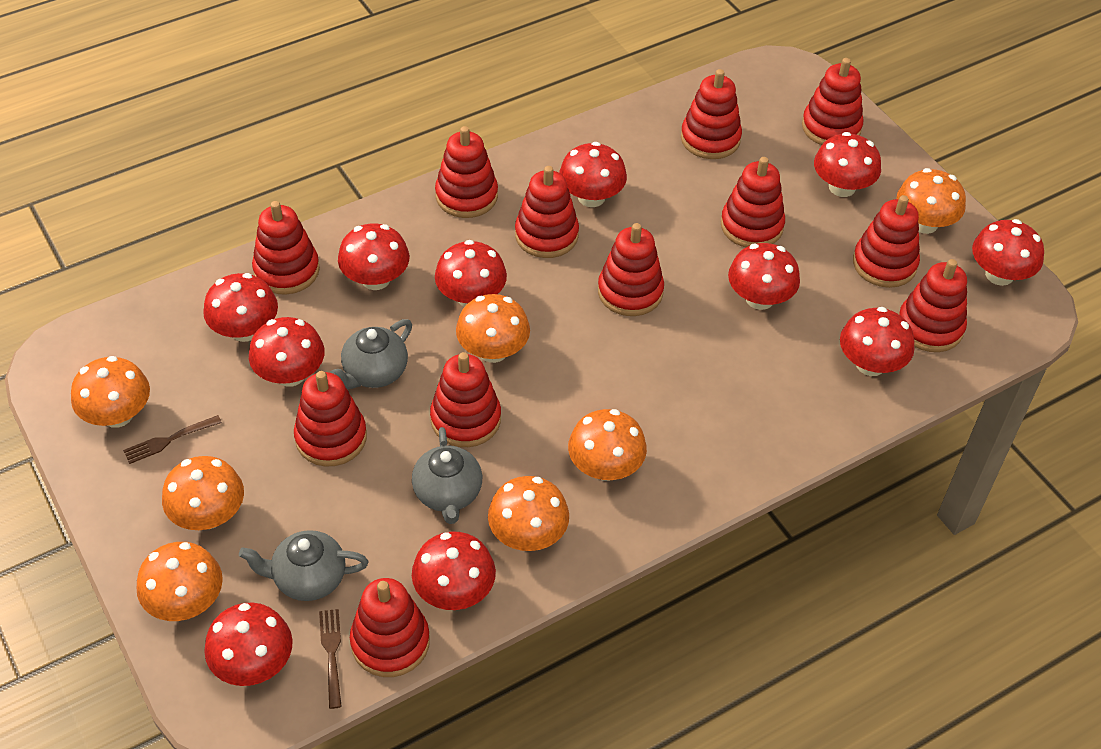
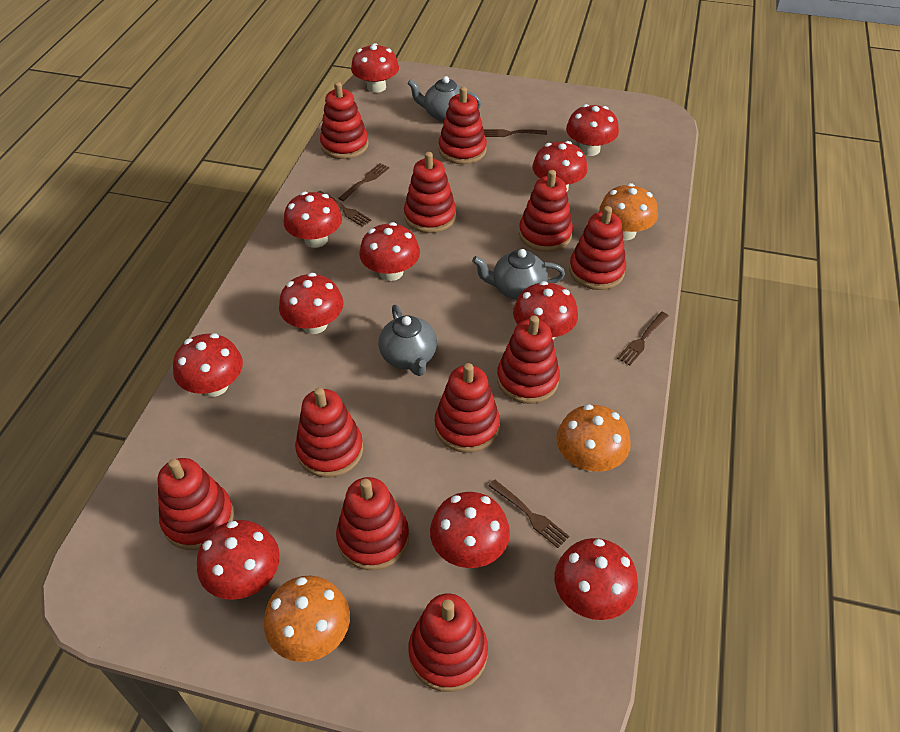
brown fork: [123,415,222,464] [319,609,342,709] = 2 -> [318,191,372,227] [339,163,389,201] [484,129,547,137] [488,480,570,548] [617,312,669,365] = 5
orange mushroom: [71,356,150,428] [136,542,223,621] [162,456,244,530] [456,294,530,363] [488,476,569,551] [568,409,647,481] [897,168,966,234] = 7 -> [264,576,350,662] [556,404,631,472] [599,183,658,240] = 3
red stacking toy: [252,201,320,295] [294,371,367,467] [350,578,430,677] [430,352,501,447] [435,126,498,218] [515,166,579,258] [598,223,664,316] [681,69,742,159] [721,157,785,247] [802,58,863,145] [853,195,920,288] [899,259,967,352] = 12 -> [158,458,234,550] [295,387,363,478] [320,82,369,159] [336,477,409,570] [404,152,456,233] [409,593,488,692] [435,363,500,453] [439,87,487,164] [497,316,560,404] [519,170,573,252] [569,206,626,290] = 11

